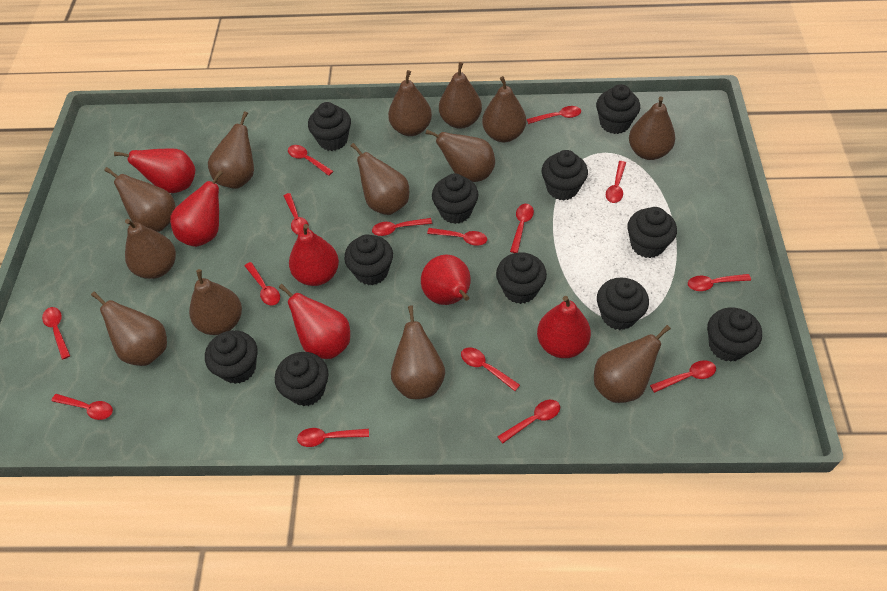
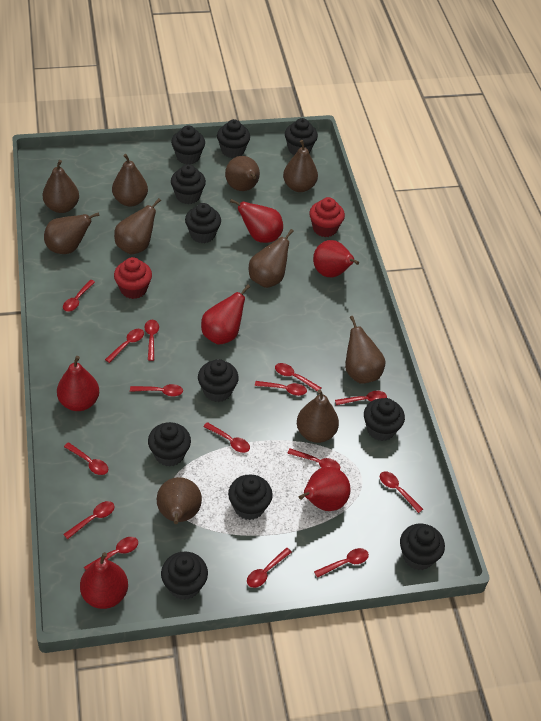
brown pear: [91,292,167,366] [104,167,176,232] [125,219,176,279] [189,269,242,335] [208,111,254,189] [351,143,409,215] [388,70,432,136] [391,306,445,399] [426,130,495,182] [439,62,482,129] [482,76,526,142] [594,325,671,403] [629,96,675,160] = 13 -> [43,160,79,213] [44,212,100,254] [112,154,148,207] [114,198,161,254] [157,477,202,524] [225,156,260,191] [249,229,294,288] [283,140,318,192] [297,389,339,443] [345,316,386,384] = 10
red cupcake: none = 0 -> [114,257,152,299] [309,197,345,237] = 2

